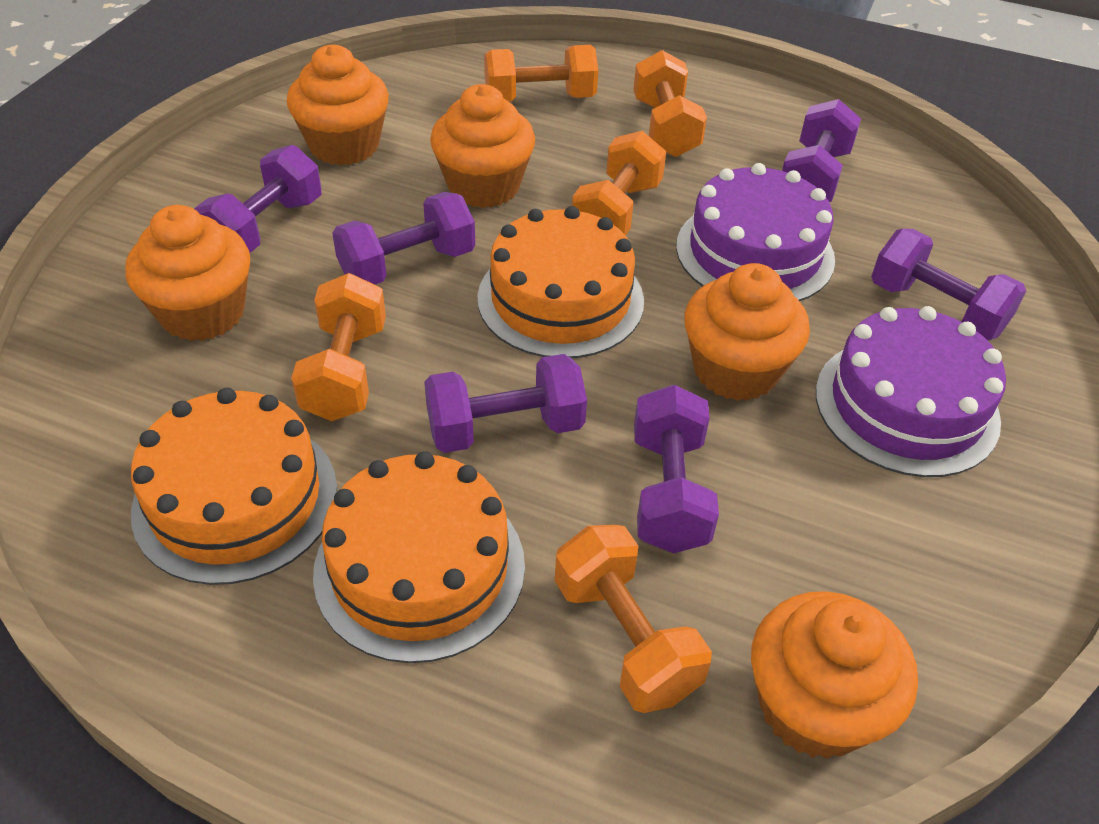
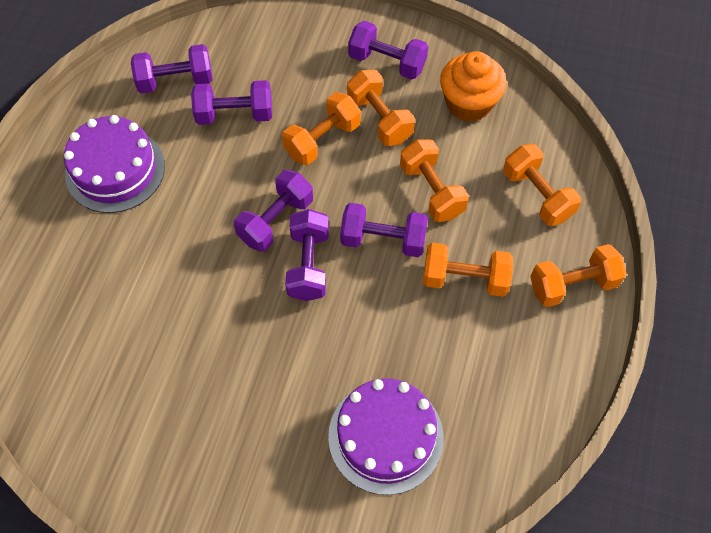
orange cake: [131,388,337,585] [313,451,525,663] [477,206,644,358] = 3 -> none = 0
orange cupcake: [126,205,250,341] [287,45,389,166] [430,84,535,208] [684,263,810,401] [751,591,918,759] = 5 -> [440,51,507,122] = 1
orange dumbbell: [291,273,386,421] [484,45,598,102] [555,525,712,713] [572,131,666,236] [633,50,707,157] = 5 -> [282,92,361,165] [347,70,415,146] [400,139,469,222] [423,243,513,297] [503,144,581,226] [530,244,627,307] = 6

